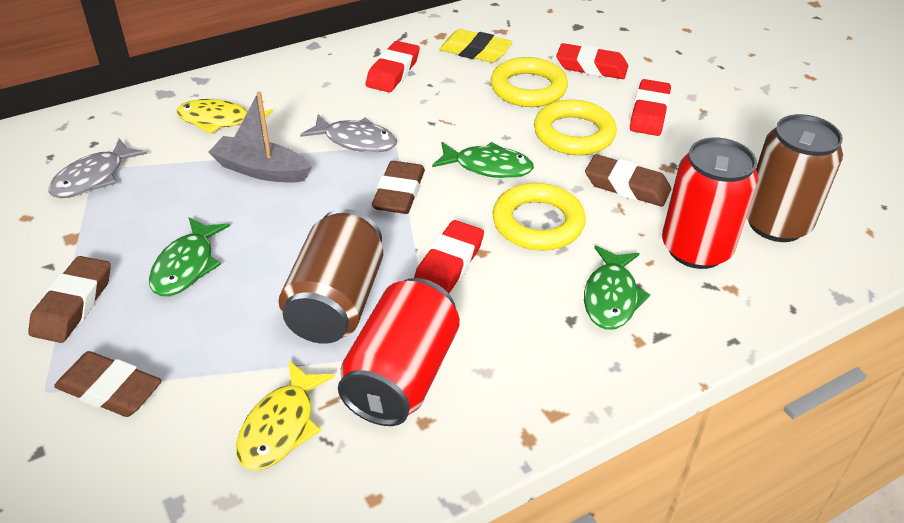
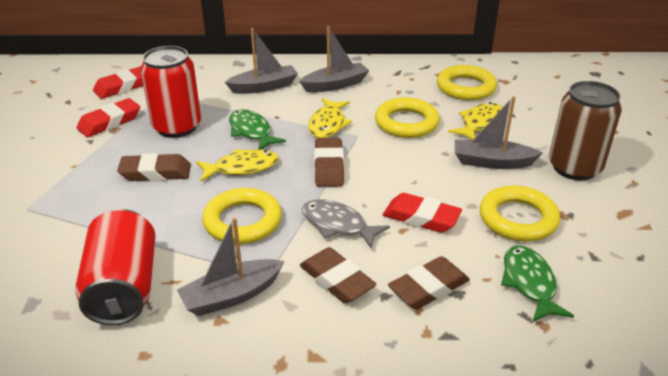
brown can: [278,209,383,344] [746,114,843,242] = 2 -> [549,81,622,180] = 1
green fish: [149,217,230,296] [432,142,534,178] [584,246,650,330] = 3 -> [229,109,286,149] [501,245,574,322] = 2
grey boat: [208,91,312,183] = 1 -> [177,217,284,316] [225,28,298,94] [299,26,369,92] [455,96,542,169] = 4
grey fish: [48,138,147,198] [300,114,397,153] = 2 -> [302,199,390,248] = 1
red eraser: [366,41,420,92] [414,220,484,293] [556,43,628,79] [630,79,671,136] = 4 -> [77,98,140,137] [93,66,143,99] [383,193,462,233] = 3
yellow eraser: [439,29,513,62] = 1 -> none = 0
yellow fish: [176,99,273,134] [236,361,335,471] = 2 -> [196,149,279,181] [308,98,352,138] [448,102,503,140] = 3
yellow ring: [491,57,568,107] [493,183,586,250] [534,100,617,155] = 3 -> [202,188,282,244] [375,97,440,138] [437,65,497,100] [480,186,560,242] = 4

